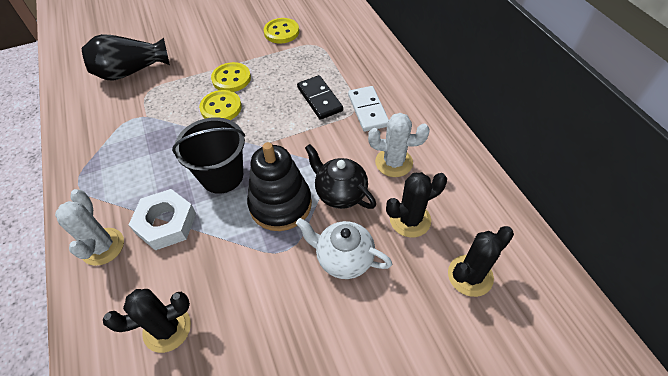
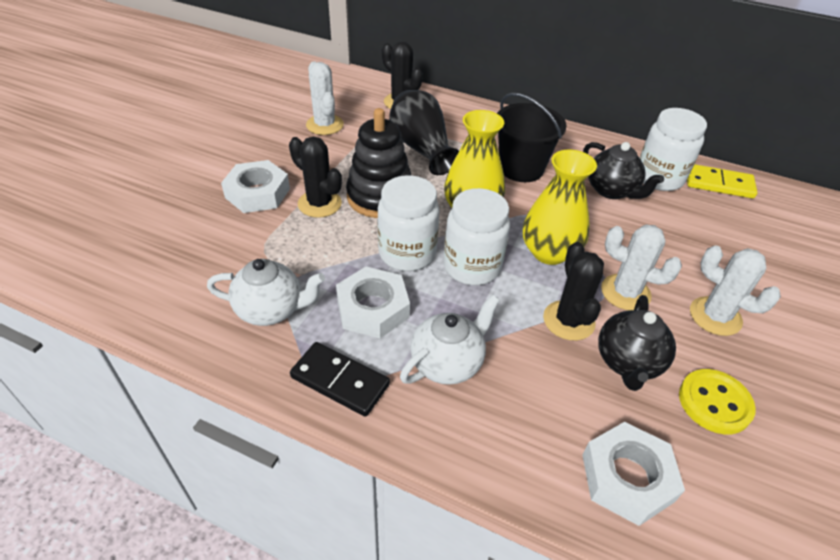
black teapot: [305,144,376,209] = 1 -> [583,142,664,199] [598,295,676,391] = 2
white cactus: [55,189,124,266] [368,113,430,177] = 2 -> [306,61,344,135] [601,224,682,310] [690,245,781,336] = 3
white domino: [348,86,389,132] = 1 -> none = 0
white jar: none = 0 -> [377,175,440,271] [444,188,510,285] [639,108,707,191] = 3
white nut: [128,189,196,250] = 1 -> [221,160,290,213] [336,267,410,338] [582,422,685,526] = 3
white teapot: [296,218,392,279] = 1 -> [207,259,325,326] [400,295,500,385] = 2
yellow button: [199,90,242,120] [211,62,251,92] [264,18,299,43] = 3 -> [679,369,756,434] = 1
yellow domino: none = 0 -> [687,164,758,198] = 1
yellow vase: none = 0 -> [444,110,505,208] [523,149,597,265] = 2

